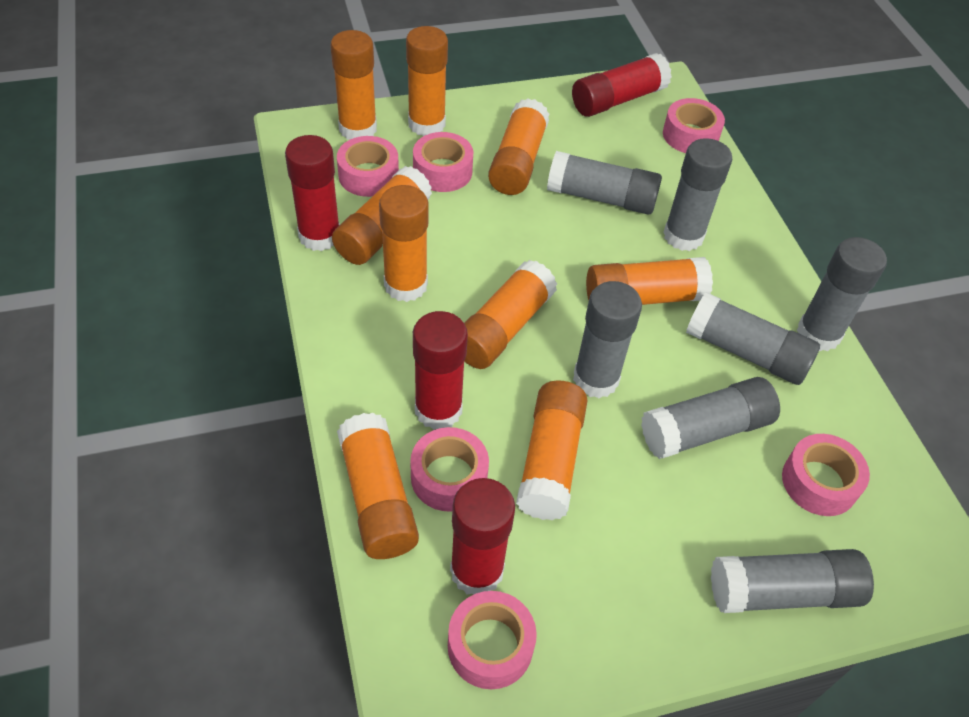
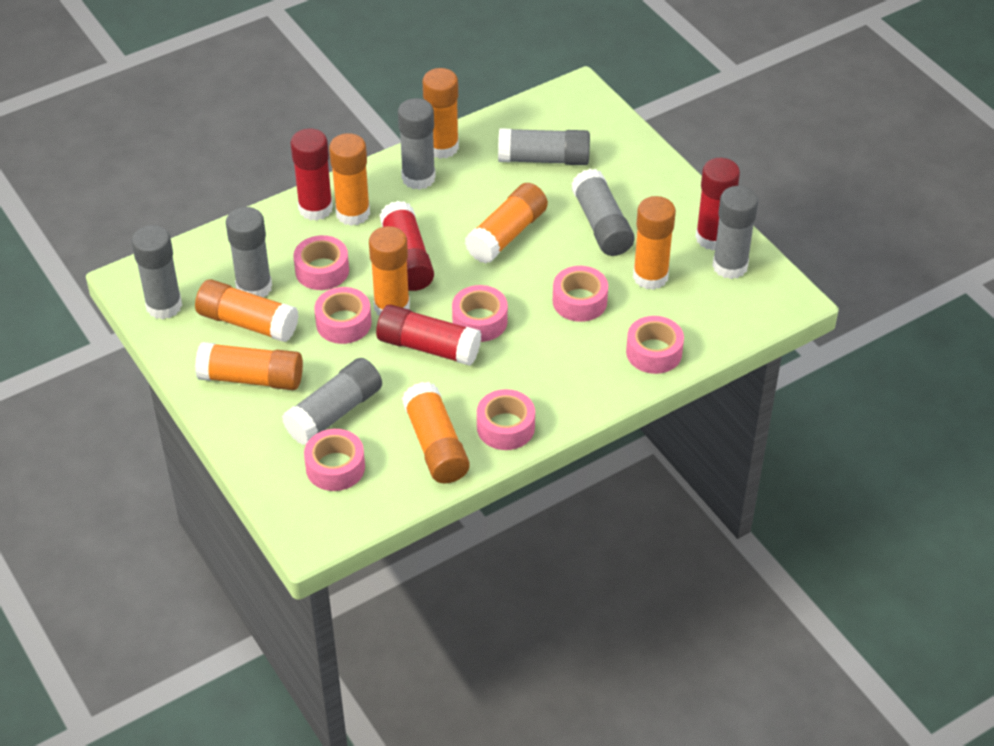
orange glue stick: [330,30,377,140] [332,166,432,265] [337,413,419,559] [379,185,429,302] [406,26,448,136] [464,260,557,369] [488,98,549,195] [516,381,588,520] [586,257,713,305] = 9 -> [195,279,299,342] [195,342,303,390] [329,133,370,226] [369,226,410,316] [402,382,470,484] [423,68,459,159] [465,183,548,264] [633,196,676,290] = 8
pink tape: [337,136,399,197] [410,427,489,512] [413,132,473,192] [448,591,537,689] [663,98,725,153] [782,434,870,516] = 6 -> [293,235,349,290] [304,429,365,491] [314,287,371,344] [452,285,508,342] [477,389,535,450] [553,266,608,322] [626,316,684,374] = 7

